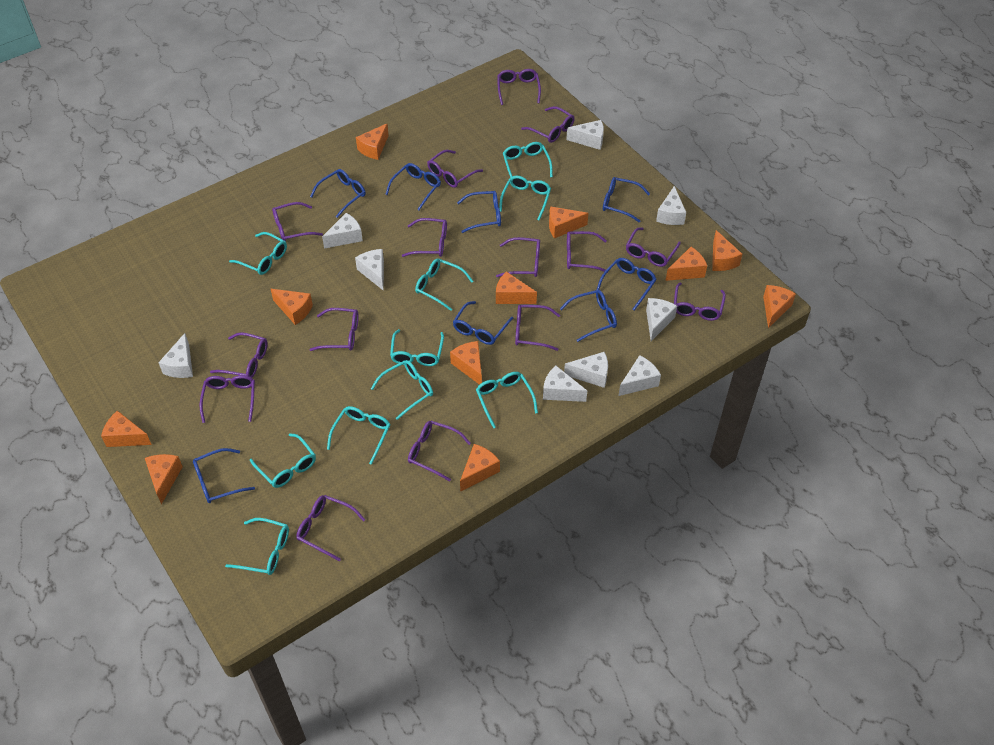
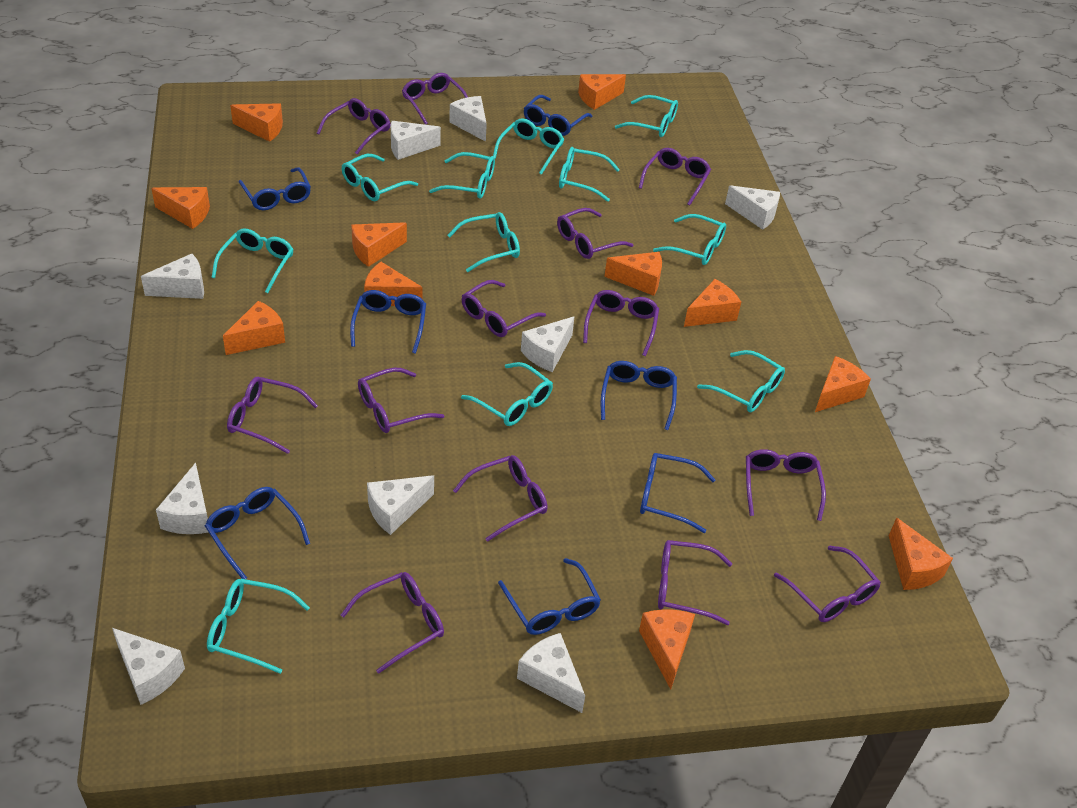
blue glasses: [193,448,255,503] [310,169,366,218] [385,163,441,210] [453,301,513,345] [457,191,501,233] [560,290,617,342] [597,258,657,311] [603,177,650,222] = 8 -> [205,487,310,579] [239,167,311,210] [350,290,426,354] [498,558,601,635] [524,95,592,136] [601,361,677,430] [640,453,716,533] = 7
purple glasses: [200,375,255,423] [210,332,268,378] [272,202,323,241] [296,495,365,561] [309,308,359,351] [402,218,447,257] [408,421,471,481] [427,150,483,188] [496,237,540,277] [498,69,541,105] [515,305,560,351] [521,106,575,143] [567,231,608,273] [626,227,681,267] [674,283,726,321] = 15 -> [227,377,318,454] [317,98,390,154] [341,572,444,674] [358,368,444,433] [402,73,468,125] [453,455,548,542] [462,280,546,337] [557,208,633,259] [583,290,659,356] [639,148,711,206] [658,540,732,625] [746,449,826,521] [774,545,881,622] = 13
turquoise glasses: [225,518,289,575] [229,232,287,275] [250,433,316,488] [327,406,391,465] [371,360,433,420] [390,329,444,366] [415,259,473,311] [476,372,538,428] [499,176,551,221] [503,142,553,178] = 10 -> [207,579,310,674] [211,228,294,293] [342,154,418,201] [429,152,495,199] [447,212,520,272] [461,362,553,426] [493,118,564,175] [559,147,620,202] [615,95,678,137] [653,214,726,265] [697,350,785,412] = 11

